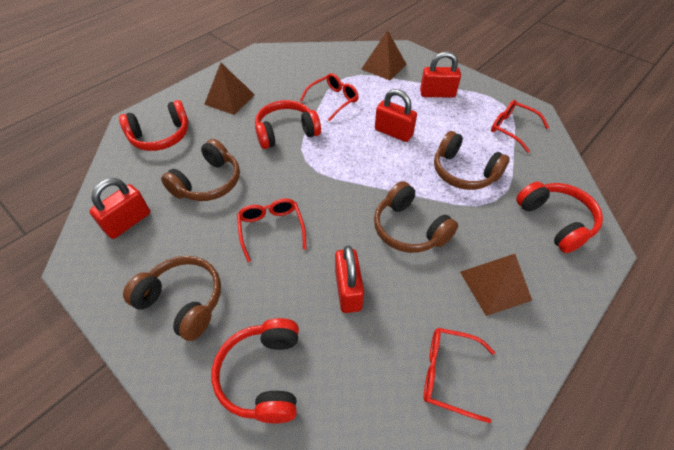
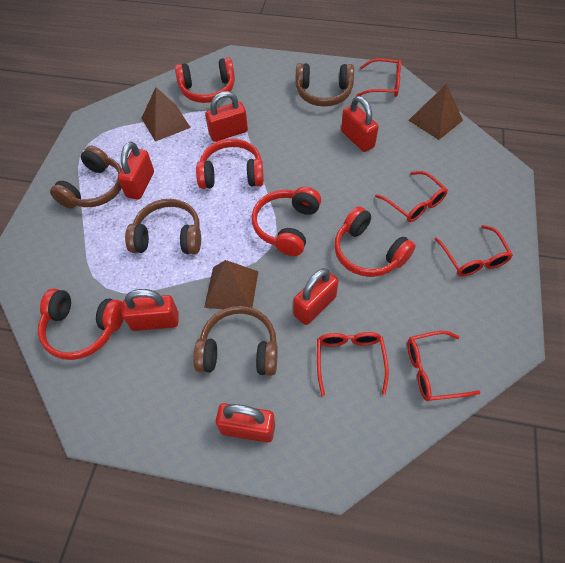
red glasses: [237,198,306,262] [300,73,359,122] [424,328,495,423] [491,100,549,153] = 4 -> [317,332,389,396] [356,58,402,97] [375,171,448,222] [407,331,481,401] [434,225,513,276] = 5
red headphones: [119,100,189,151] [211,318,299,423] [255,100,321,149] [516,182,603,253] = 4 -> [38,289,124,360] [175,57,235,103] [196,138,264,189] [252,187,321,256] [334,206,415,277] = 5
red padlock: [89,178,150,239] [335,246,364,313] [375,89,417,142] [420,51,461,97] = 4 -> [118,142,154,200] [122,289,179,331] [205,91,248,142] [216,403,275,443] [293,268,339,325] [341,96,379,152] = 6

